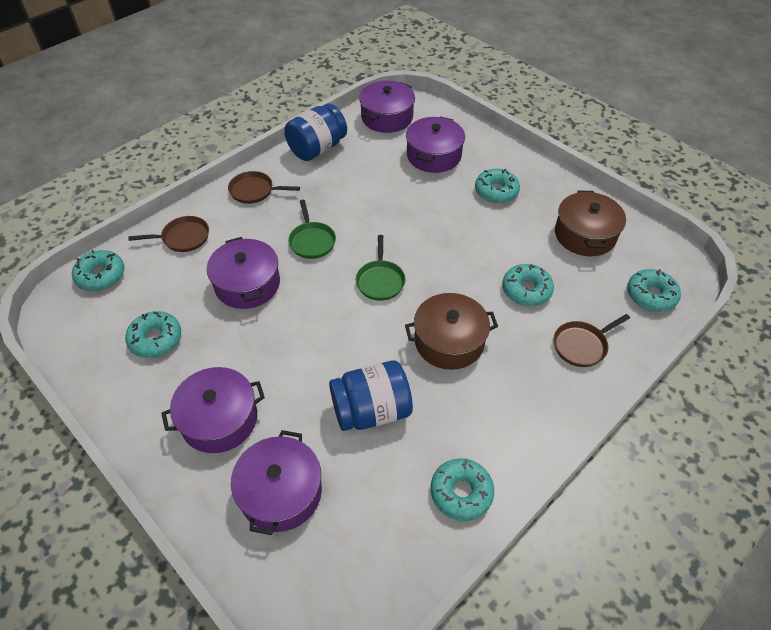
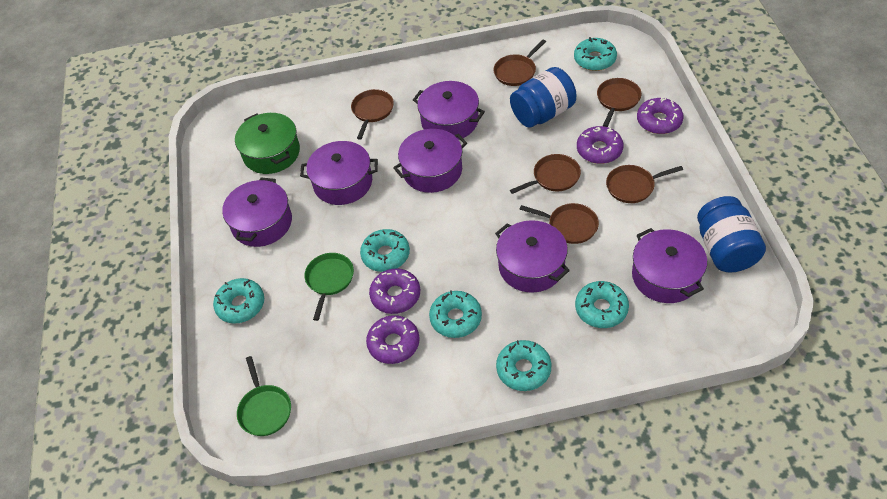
brown pan: [128,216,209,252] [228,171,300,204] [554,314,630,367] = 3 -> [351,89,394,139] [493,39,546,86] [510,154,581,194] [520,203,599,244] [597,78,641,127] [606,165,683,203] = 6
brown pot: [405,293,498,370] [555,190,626,256] = 2 -> none = 0
green pot: none = 0 -> [235,113,300,174] = 1
purple donut: none = 0 -> [366,315,420,364] [369,268,420,314] [577,126,623,164] [637,97,684,134] = 4
purple pot: [161,367,265,453] [207,237,280,309] [231,430,322,535] [359,81,415,133] [406,116,465,173] = 5 -> [222,178,292,247] [300,141,378,205] [393,129,467,193] [413,81,485,140] [495,220,570,293] [632,228,707,303] = 6

